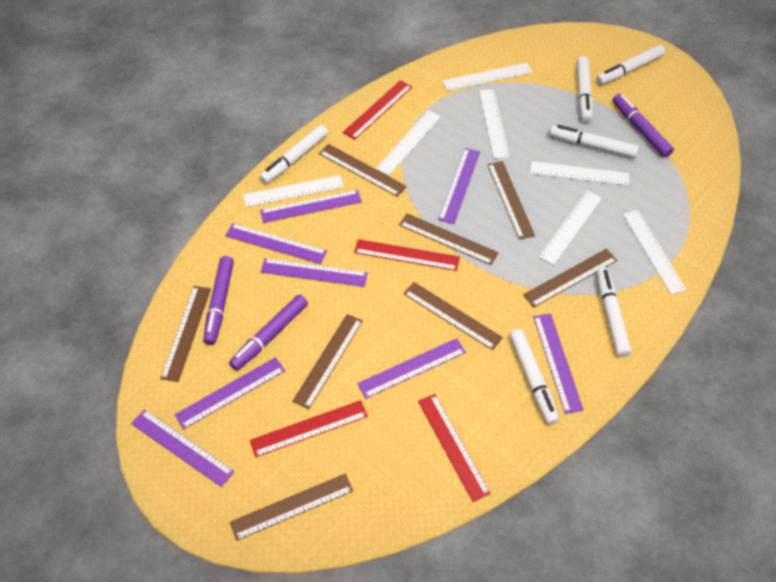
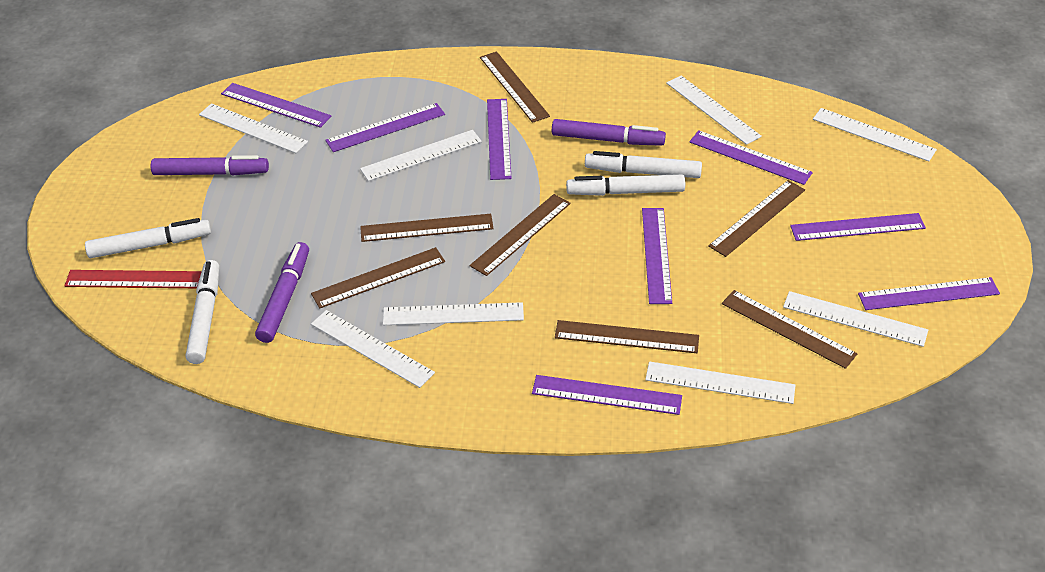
brown ruler: [160,286,211,382] [230,474,353,541] [292,314,363,409] [319,144,407,197] [399,213,499,265] [403,282,503,350] [487,161,535,240] [523,249,617,307] = 8 -> [311,247,445,309] [360,214,494,242] [470,194,571,276] [480,52,550,123] [555,320,699,353] [708,180,805,257] [722,290,857,369] = 7
red ruler: [250,400,368,457] [343,80,412,140] [354,239,460,271] [418,394,491,502] = 4 -> [64,270,202,288] = 1
white marker: [260,125,328,184] [509,329,559,425] [550,125,639,158] [577,56,593,122] [596,45,665,85] [596,267,631,357] = 6 -> [85,218,211,258] [186,260,219,364] [566,174,685,196] [585,151,702,178] = 4
white ruler: [243,175,344,207] [376,110,441,176] [442,63,532,91] [479,89,510,159] [530,161,629,186] [539,191,602,265] [623,210,687,294] = 7 -> [199,103,308,153] [311,310,435,388] [360,130,482,181] [383,302,524,325] [645,361,795,404] [666,75,762,145] [783,291,928,347] [813,108,937,162] = 8

